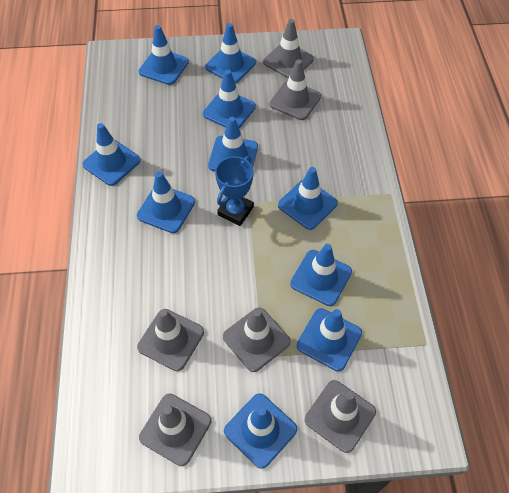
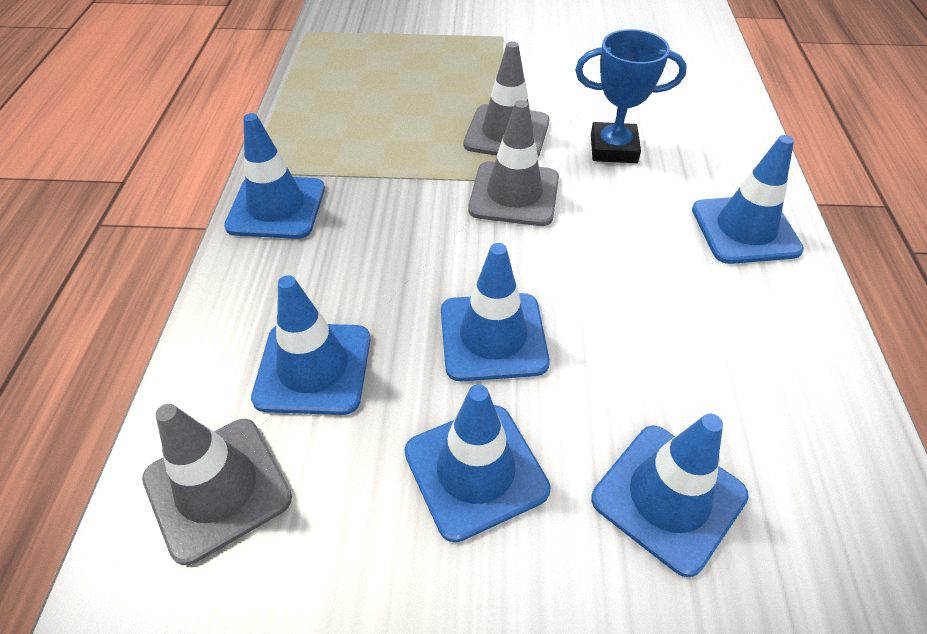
blue traffic cone: [82,123,141,186] [137,171,195,233] [139,25,189,85] [203,70,256,129] [205,23,256,83] [208,117,258,171] [224,393,297,469] [278,167,338,230] [290,244,352,306] [297,308,362,371] = 10 -> [224,113,325,239] [251,275,370,415] [404,384,551,542] [441,243,550,381] [591,414,749,577] [692,135,804,264] = 6
grey traffic cone: [137,309,204,371] [139,393,211,466] [223,307,291,372] [263,19,314,79] [270,59,321,120] [305,380,376,453] = 6 -> [142,404,292,565] [464,41,549,157] [468,100,559,226] = 3

